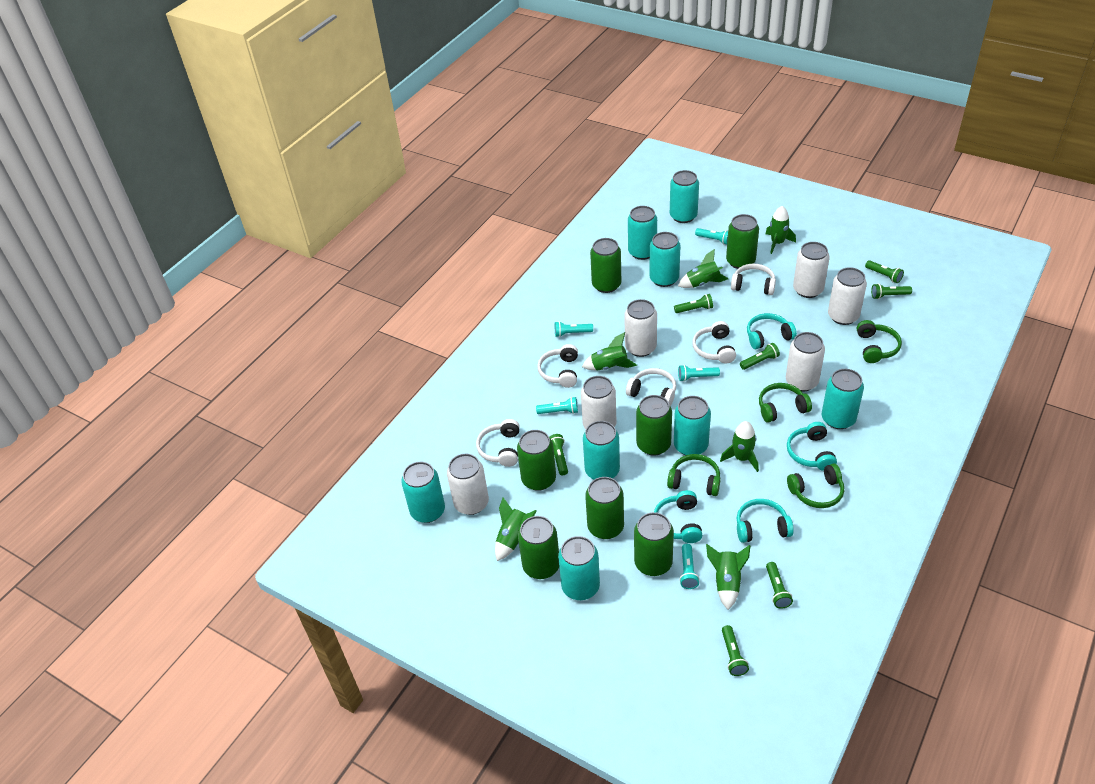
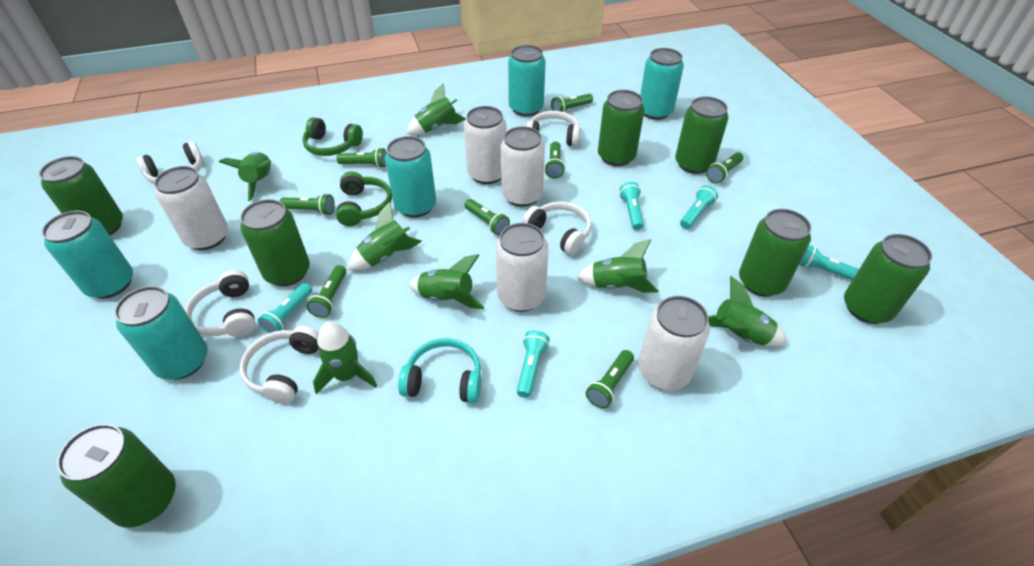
green flashlight: [549,434,568,475] [674,294,713,313] [722,625,749,676] [740,343,780,370] [766,562,793,609] [865,260,904,283] [871,283,912,299] = 7 -> [279,193,335,215] [307,265,346,318] [337,148,387,168] [465,199,510,235] [544,141,565,179] [551,94,593,112] [586,350,634,409] [706,152,743,184] = 8
green headphones: [667,454,721,496] [759,383,812,422] [787,464,844,508] [857,320,902,363] = 4 -> [302,117,363,156] [336,171,392,226] = 2
green rocket: [495,498,537,561] [582,332,637,371] [678,249,728,288] [706,544,751,610] [720,421,759,472] [766,206,796,254] = 6 -> [219,152,271,201] [313,321,377,394] [348,202,422,271] [406,83,466,135] [409,254,484,309] [577,239,659,293] [708,276,787,347] = 7
turquoise can: [401,462,445,523] [558,536,600,600] [583,421,620,479] [628,206,657,260] [649,232,680,287] [670,170,699,223] [674,396,711,455] [822,369,864,429] = 8 -> [41,211,133,299] [114,286,208,380] [385,136,436,218] [508,45,546,116] [640,48,684,120] = 5
turquoise headphones: [654,490,703,543] [737,499,794,543] [747,313,797,349] [787,422,837,471] = 4 -> [398,338,481,403] = 1
white can: [447,454,489,515] [581,376,616,429] [624,299,657,357] [786,332,825,391] [793,242,830,298] [828,267,867,325] = 6 -> [154,166,228,250] [464,106,507,184] [496,223,548,312] [500,126,545,207] [638,296,710,390] = 5

